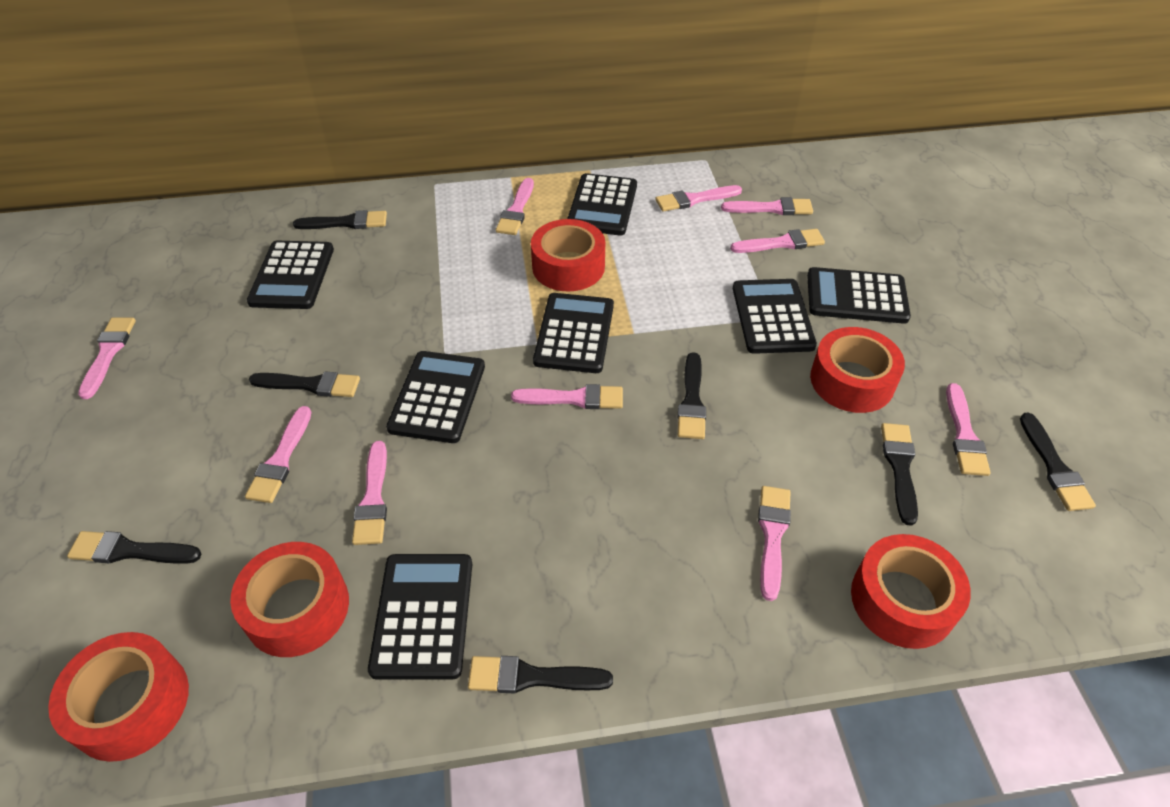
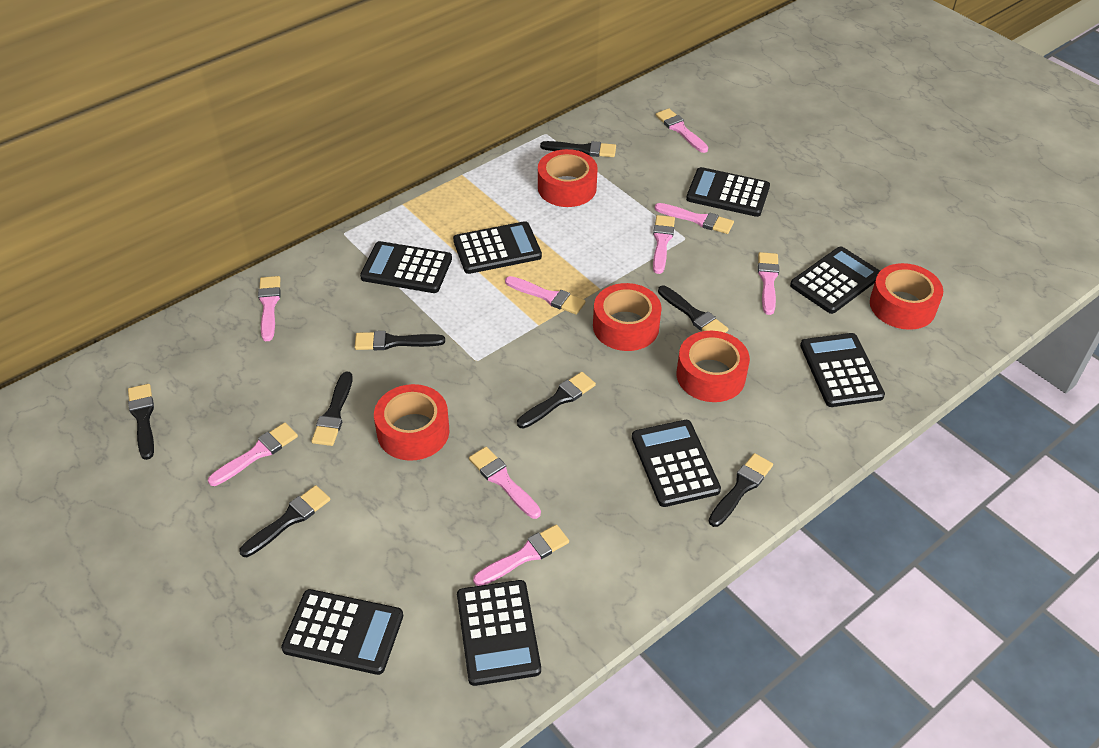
black brush: [67,531,202,564] [249,371,360,397] [293,210,387,229] [468,656,613,693] [678,352,706,439] [881,423,918,526] [1020,413,1096,511] = 7 -> [128,384,154,460] [239,485,330,557] [311,371,353,446] [355,331,445,350] [517,372,596,429] [540,141,616,157] [658,286,728,333] [709,453,773,527] = 8
black calculator: [247,241,334,309] [368,554,472,679] [386,351,485,443] [533,293,614,373] [567,173,637,235] [733,279,817,354] [807,267,911,324] = 7 -> [281,589,403,675] [360,241,452,293] [453,221,542,274] [457,580,541,686] [632,420,721,507] [686,167,770,217] [790,247,880,314] [800,333,885,407] = 8
pink brush: [78,318,136,399] [245,406,311,503] [352,441,387,545] [496,178,534,235] [511,384,623,409] [655,185,742,212] [721,197,813,215] [730,229,825,253] [758,486,791,601] [946,383,991,476] = 10 -> [208,423,298,486] [258,276,281,341] [469,447,541,519] [473,524,569,586] [505,276,586,315] [653,215,675,274] [655,203,734,234] [656,108,708,153] [758,252,779,315] = 9

